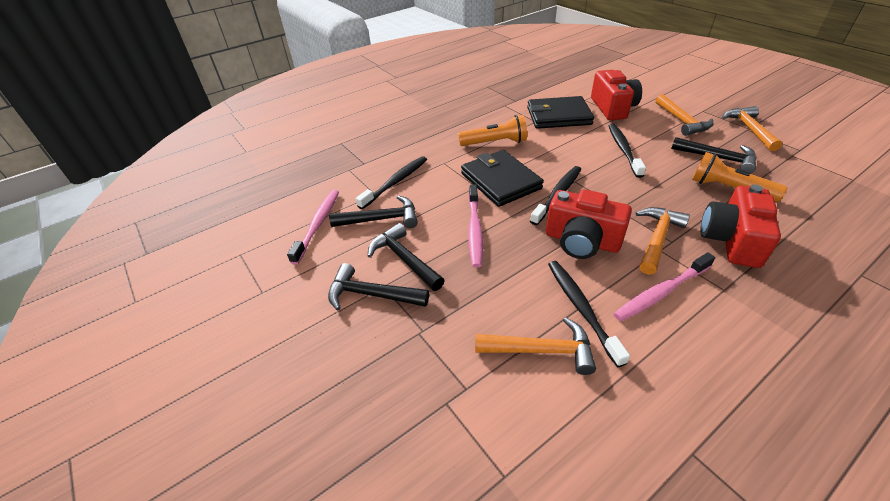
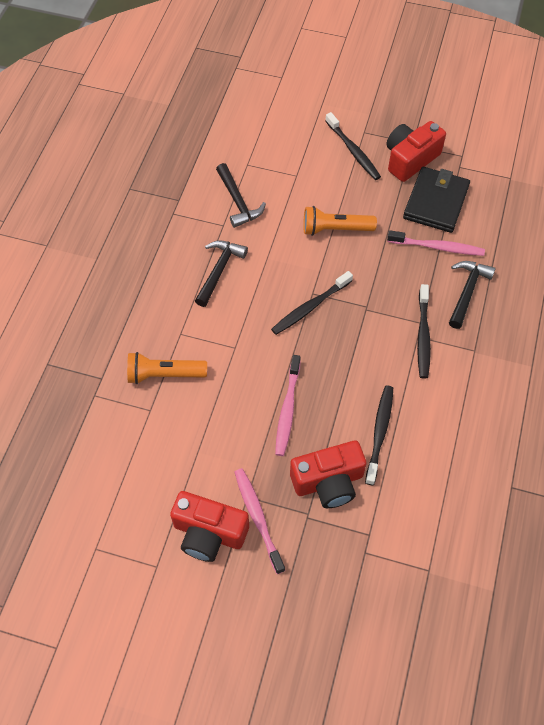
black hammer: [328,263,429,310] [329,195,418,228] [368,223,445,291] [671,137,756,174] = 4 -> [195,240,248,307] [216,163,266,228] [449,261,496,329] = 3
black wallet: [461,150,544,207] [527,96,594,129] = 2 -> [403,167,470,233] = 1
orange hammer: [475,317,596,375] [636,207,690,275] [655,94,713,136] [722,106,782,151] = 4 -> none = 0

